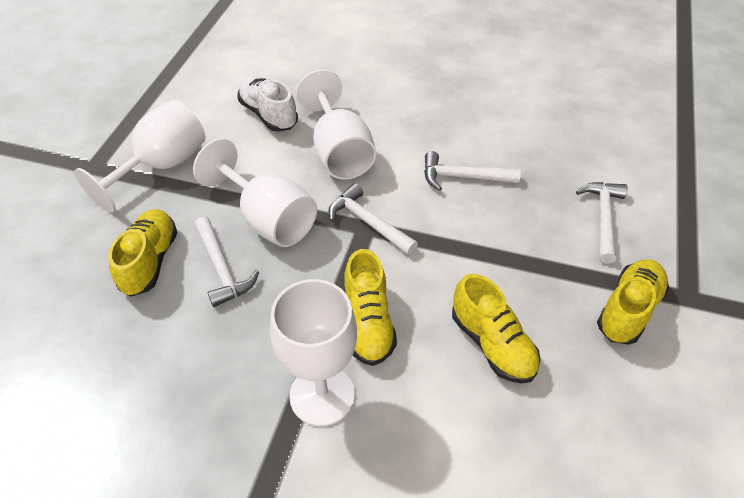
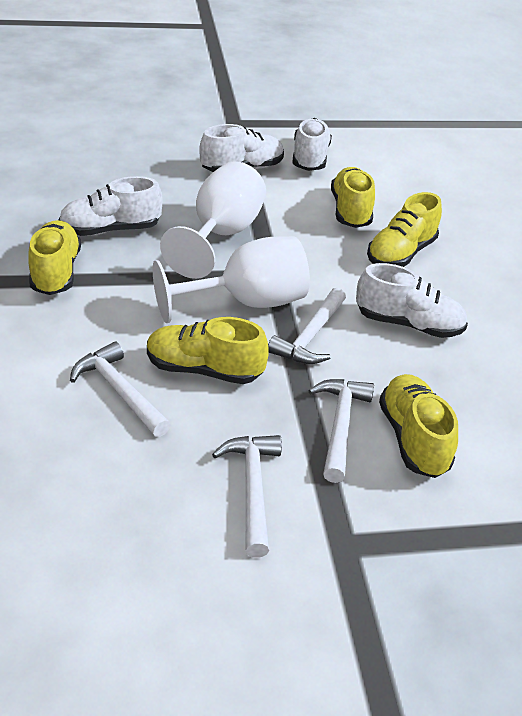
white goblet: [74,100,206,213] [193,138,317,247] [270,279,357,426] [296,70,376,180] = 4 -> [153,236,310,323] [160,161,266,279] = 2
white shoe: [237,76,298,132] = 1 -> [58,176,162,236] [199,124,284,172] [293,118,332,171] [356,263,468,338] = 4
yellow shoe: [109,209,177,296] [344,249,397,366] [452,274,540,384] [597,260,669,344] = 4 -> [28,220,81,295] [147,317,269,384] [331,167,375,228] [367,192,442,267] [379,374,458,478] = 5

